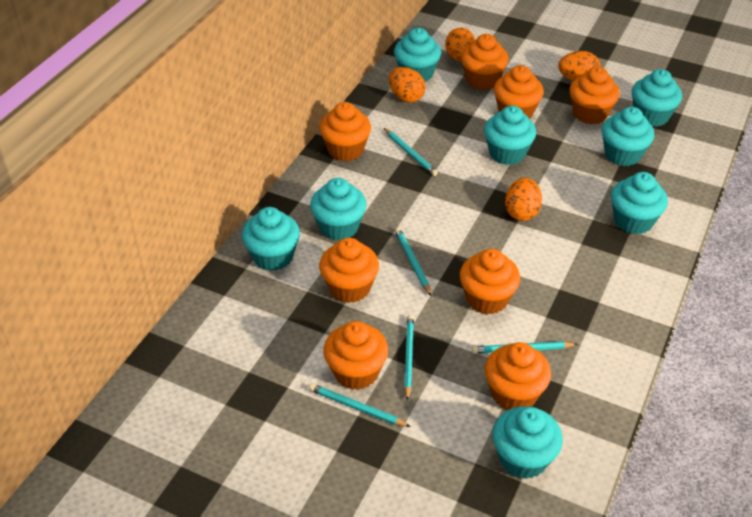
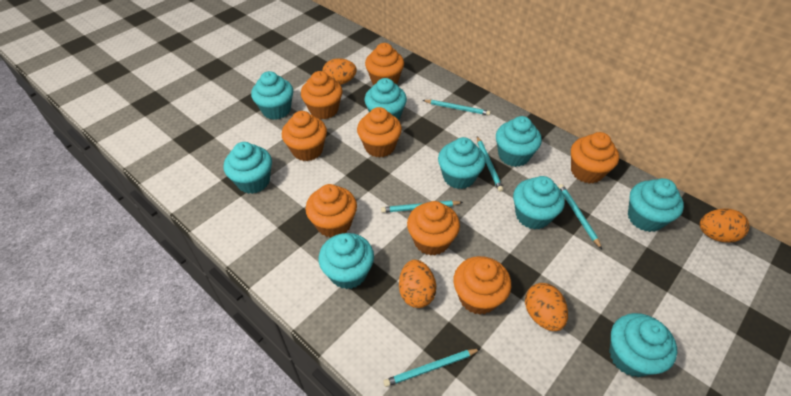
turquoise cupcake: [242,207,300,271] [310,178,367,240] [394,28,441,81] [484,105,536,165] [492,406,563,479] [602,107,655,166] [611,172,668,235] [632,69,682,127] = 8 -> [224,142,272,194] [251,71,293,120] [319,233,374,289] [365,78,407,120] [438,137,486,189] [496,116,542,167] [513,176,565,229] [609,313,677,377] [628,178,684,232] = 9

